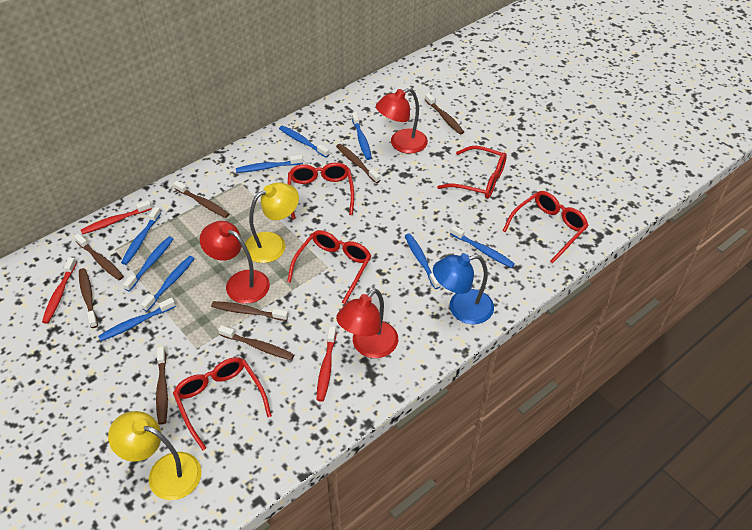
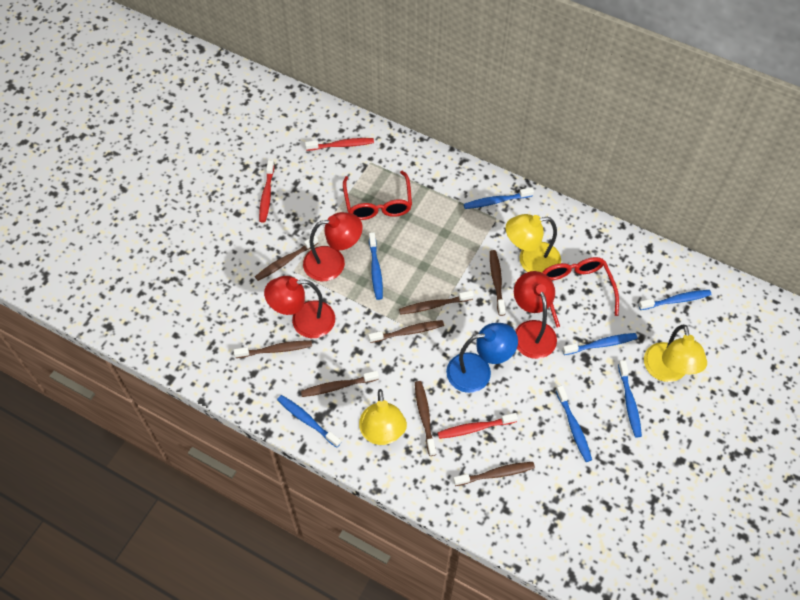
blue toothbrush: [98,298,176,341] [121,207,161,265] [123,236,173,291] [141,256,195,312] [236,155,303,173] [279,125,330,158] [352,112,372,160] [405,233,441,289] [450,225,515,268] = 9 -> [277,395,341,448] [369,232,383,300] [464,187,534,209] [556,385,592,462] [562,333,637,355] [618,360,642,437] [638,290,712,310] = 7
red glasses: [173,357,272,450] [287,162,354,219] [287,230,371,304] [437,145,507,199] [503,191,589,264] = 5 -> [343,170,412,220] [542,257,619,328] = 2
yellow lamp: [108,411,202,500] [244,182,299,263] = 2 -> [359,389,407,445] [506,214,561,273] [644,325,707,382] = 3

